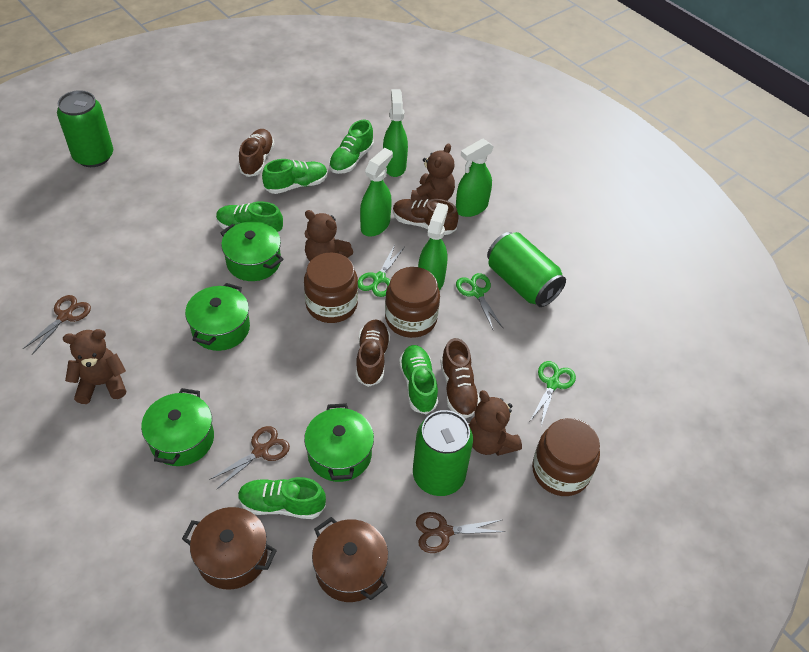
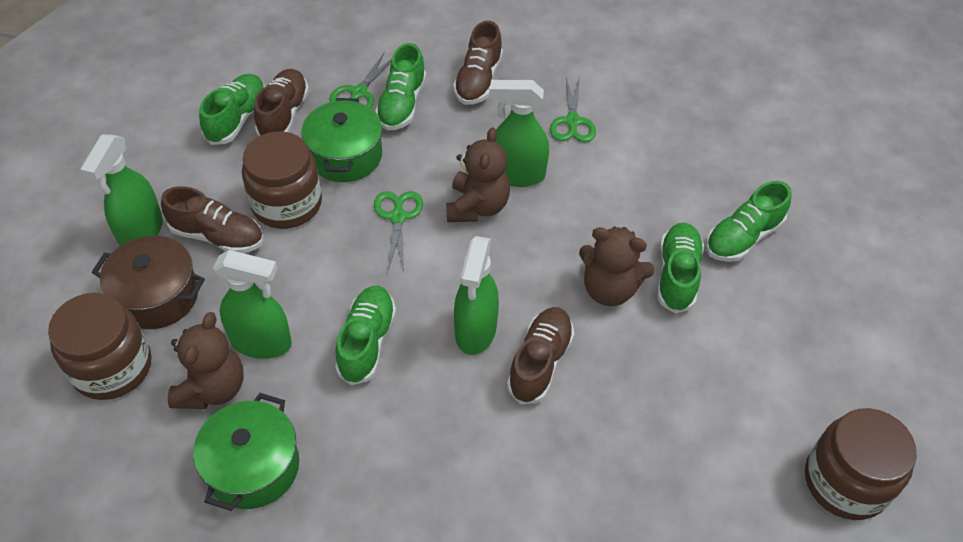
brown pot: [182,507,277,590] [312,517,388,602] = 2 -> [92,236,205,329] = 1
brown scissors: [23,295,91,354] [209,426,290,490] [416,512,505,553] = 3 -> none = 0
brown teddy bear: [63,329,126,404] [304,210,353,261] [411,144,455,201] [469,390,522,456] = 4 -> [168,312,244,409] [446,127,510,222] [579,226,655,306] = 3
green can: [57,90,113,167] [413,410,473,496] [487,232,566,307] = 3 -> none = 0
green pot: [141,388,214,466] [185,283,250,351] [220,221,284,281] [304,403,374,482] = 4 -> [193,393,299,511] [301,98,382,182] = 2

